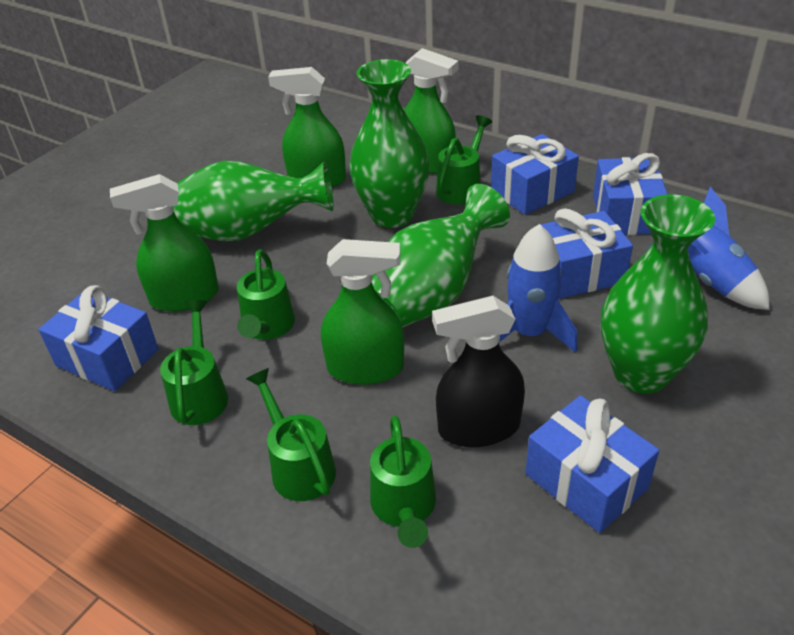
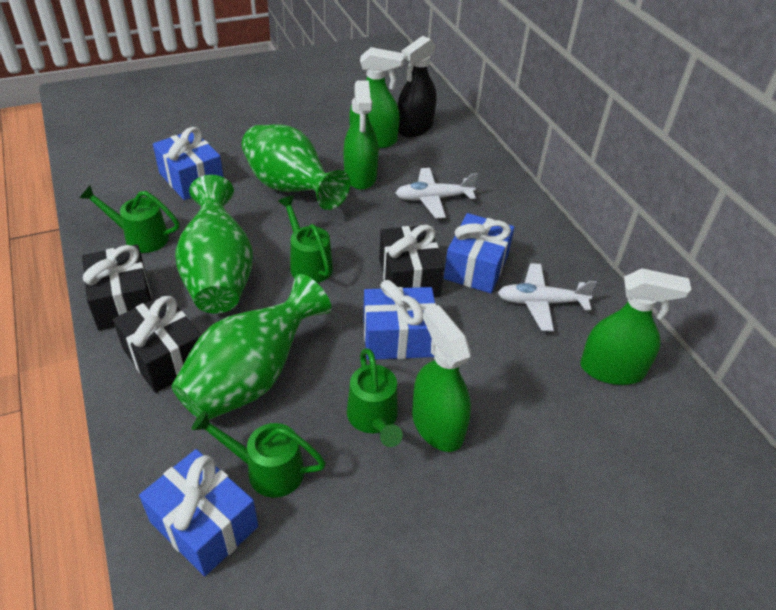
black gift: none = 0 -> [82,244,152,331] [113,294,201,393] [379,225,444,297] = 3
blue gift: [38,285,159,391] [491,134,579,215] [525,395,659,533] [540,208,633,299] [593,153,668,235] = 5 -> [139,449,258,576] [153,127,223,200] [363,280,437,360] [444,213,514,293] = 4
blue rocket: [499,224,577,353] [648,187,770,310] = 2 -> none = 0
green vase: [173,161,333,241] [349,59,430,228] [372,184,510,328] [601,194,715,394] = 4 -> [171,274,331,420] [175,175,253,313] [242,124,351,210] = 3
green watering can: [160,300,228,425] [237,249,295,340] [246,368,336,501] [370,416,436,548] [436,115,492,205] = 5 -> [80,185,180,253] [191,411,326,498] [278,196,333,283] [347,348,403,447] = 4
white plane: none = 0 -> [396,168,478,219] [498,263,597,331] = 2

